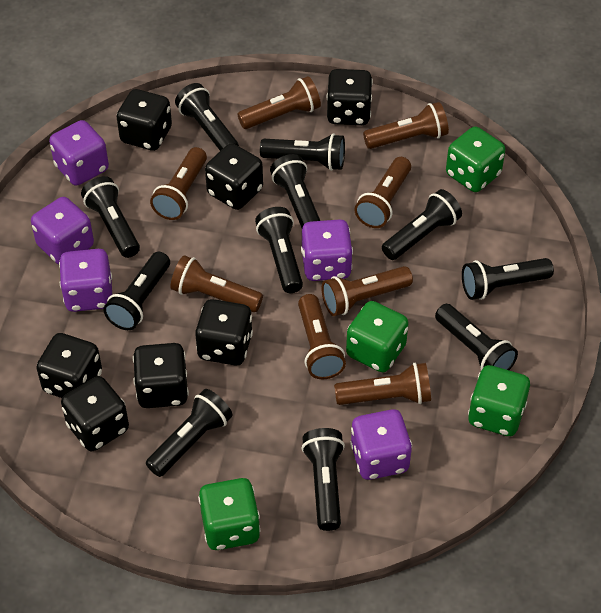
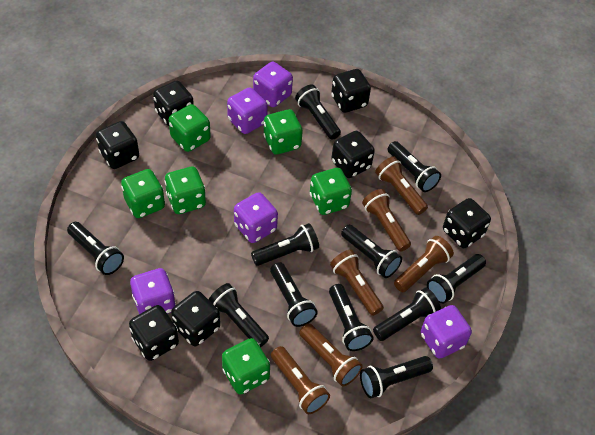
brown flashlight: [150,147,207,220] [171,255,263,312] [238,76,321,129] [298,294,346,379] [321,266,413,316] [334,363,431,405] [355,157,411,228] [363,102,449,149] = 8 -> [271,346,330,414] [299,323,363,386] [330,249,384,316] [362,189,411,252] [375,157,428,215] [394,236,454,292] = 6
green dice: [198,478,260,550] [346,301,408,372] [446,126,505,192] [468,365,530,436] = 4 -> [121,169,165,218] [165,167,206,214] [169,104,211,152] [222,338,270,394] [263,109,303,155] [310,168,352,215] = 6

